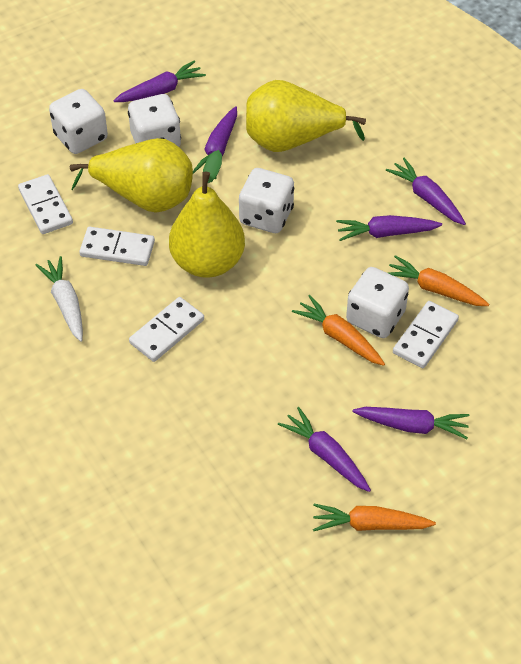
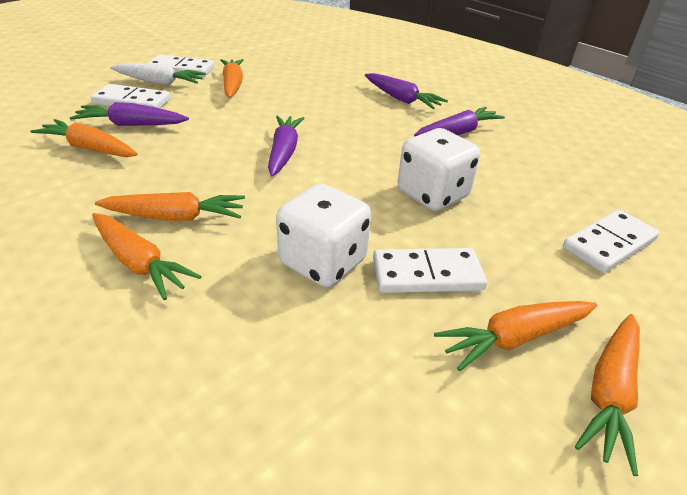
orange carrot: [292,295,385,366] [313,504,436,531] [388,255,489,306] = 3 -> [31,119,138,157] [92,213,202,300] [95,192,245,221] [220,59,244,98] [434,301,597,371] [575,314,640,476] = 6
purple carrot: [114,60,206,102] [193,106,237,179] [278,407,371,492] [336,215,442,241] [352,407,470,439] [386,158,466,225] = 6 -> [70,102,189,126] [268,116,305,176] [365,73,448,109] [414,107,505,136] = 4
white dice: [49,89,108,154] [128,94,181,147] [239,168,294,233] [346,267,409,338] = 4 -> [276,183,371,287] [397,128,480,211] = 2
yellow pear: [70,138,193,212] [169,150,245,278] [246,80,366,152] = 3 -> none = 0

